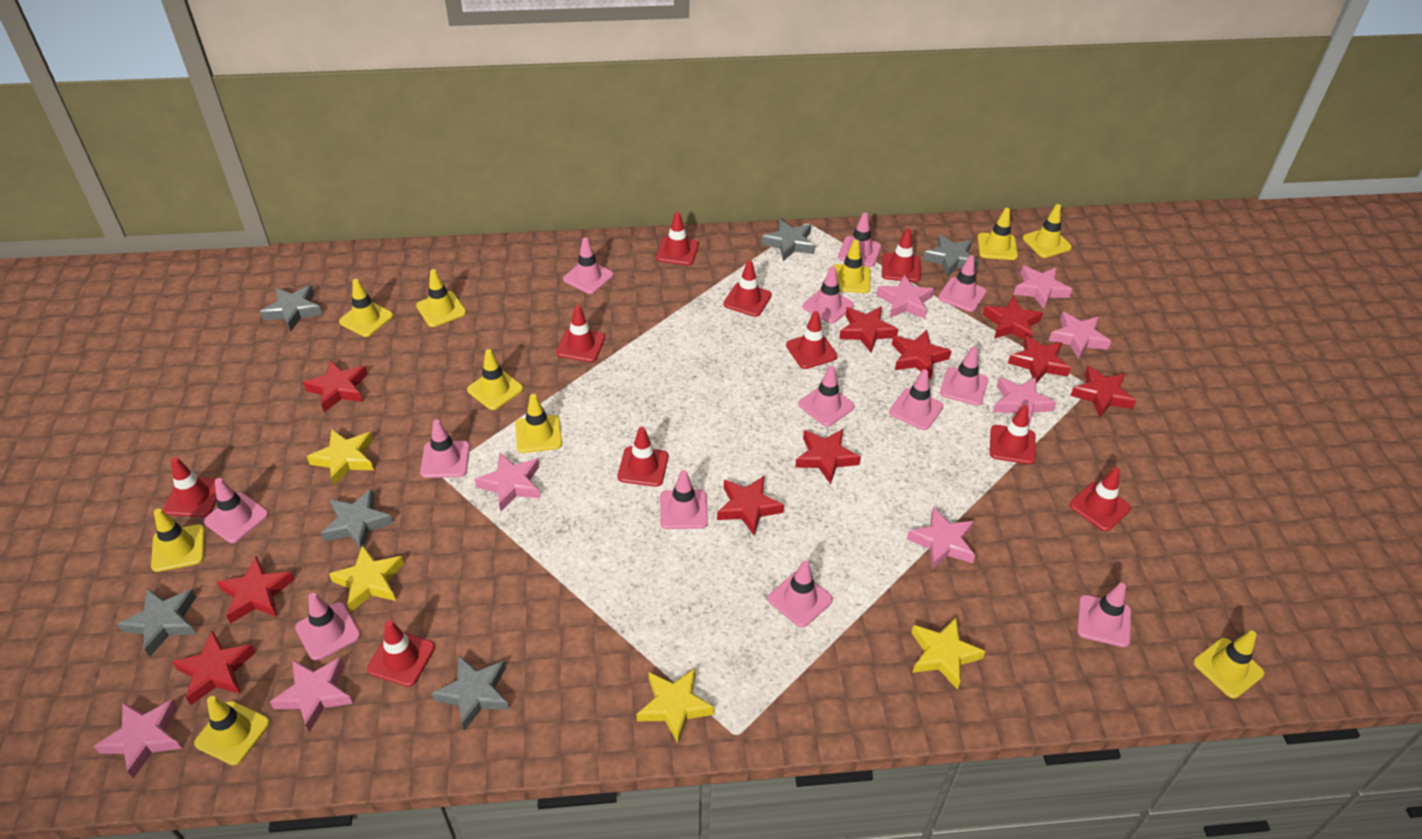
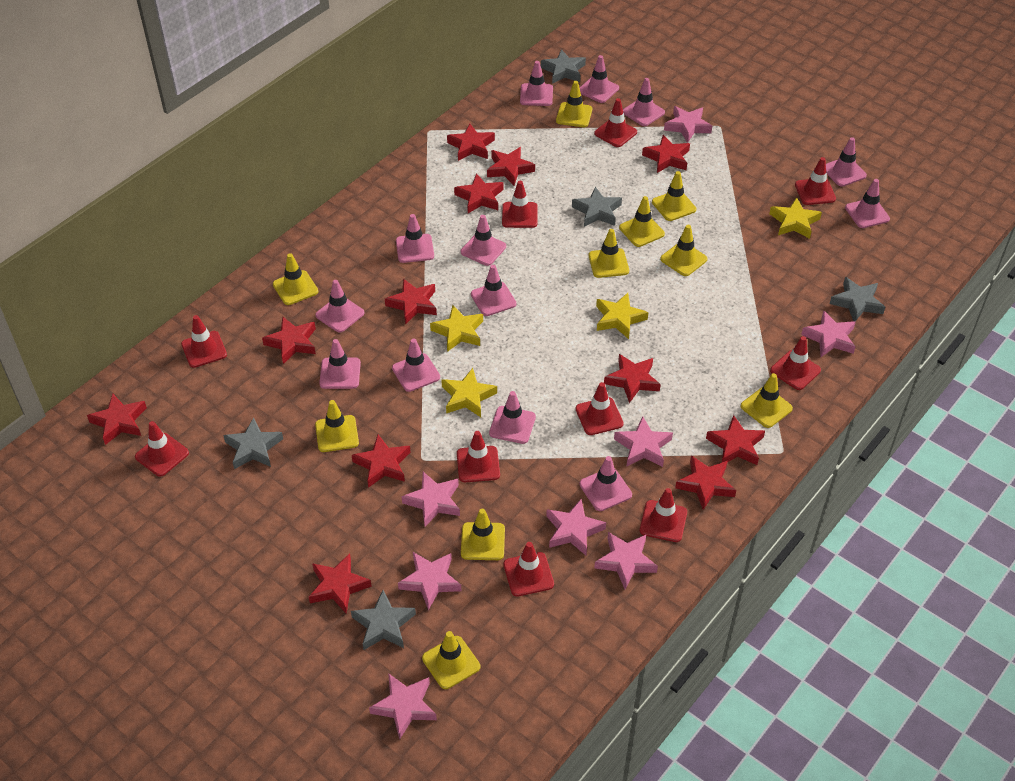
grey star: [117,588,196,657] [260,285,323,331] [321,489,393,549] [432,655,509,731] [762,219,815,261] [923,234,979,277] = 6 -> [223,417,283,469] [351,590,416,650] [541,49,586,84] [572,187,622,227] [830,277,885,321] = 5
red star: [172,630,256,705] [217,556,295,624] [303,360,368,412] [717,476,784,536] [795,429,861,484] [839,306,898,352] [892,330,951,379] [983,296,1043,339] [1008,335,1071,383] [1070,366,1136,417] = 10 -> [87,393,147,445] [262,317,316,364] [309,553,372,613] [352,435,411,488] [385,279,437,325] [447,123,495,161] [454,173,503,213] [487,147,535,186] [604,354,661,403] [642,135,690,173] [675,455,736,510] [706,415,765,465] = 12

